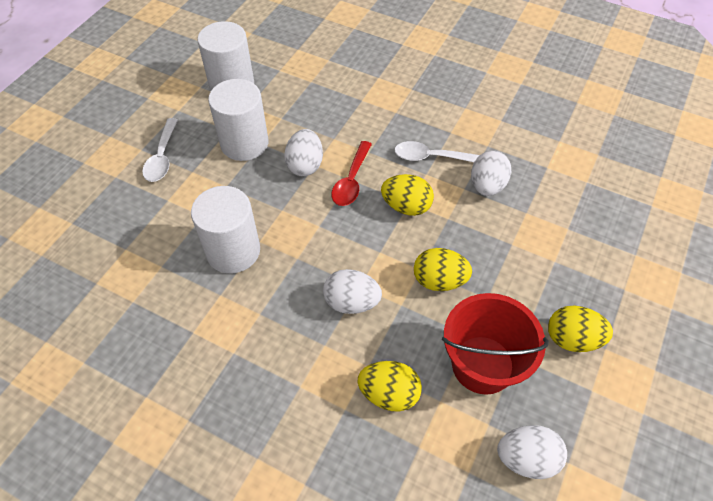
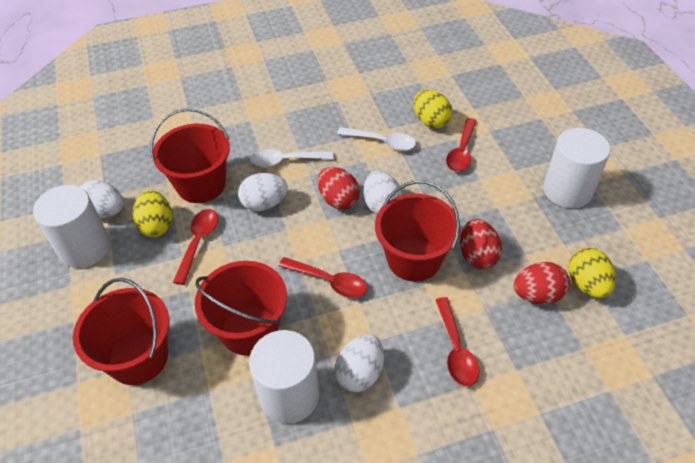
red bucket: [442,293,549,395] = 1 -> [73,278,170,385] [150,108,230,203] [195,261,287,356] [375,180,460,282] = 4
red egg: none = 0 -> [318,167,360,210] [460,219,502,269] [514,262,570,304] = 3
red spoon: [331,141,372,206] = 1 -> [173,209,218,285] [279,257,367,298] [436,297,479,386] [446,118,477,172] = 4
yellow egg: [358,361,422,411] [381,174,434,216] [414,248,472,291] [548,306,613,352] = 4 -> [132,190,172,237] [414,90,453,129] [568,248,616,298] = 3

